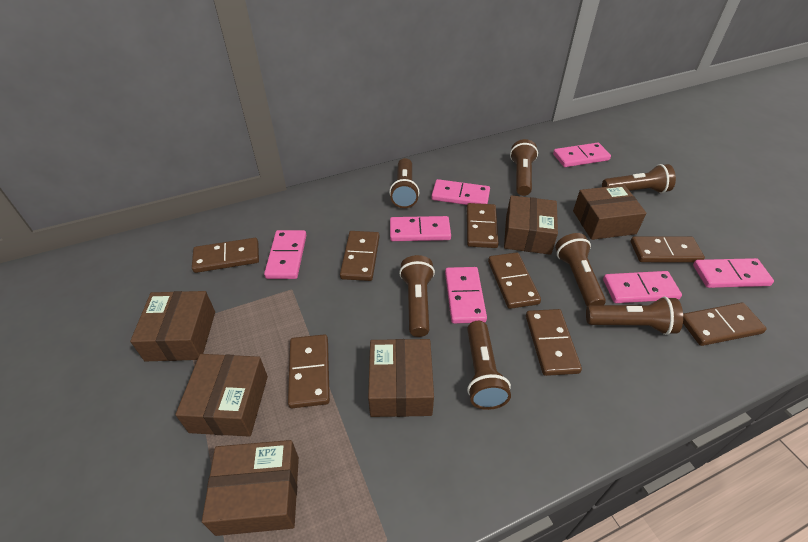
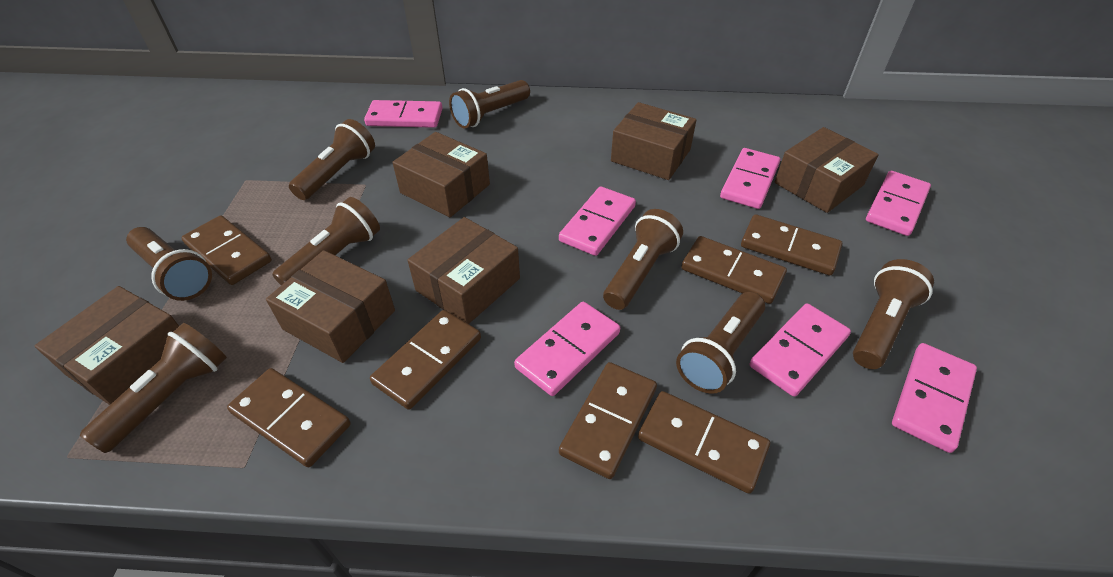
brown domino: [192,238,259,273] [288,334,330,408] [340,231,379,281] [467,203,499,248] [488,252,541,309] [526,309,582,376] [631,236,705,263] [683,303,767,346] = 8 -> [181,215,272,285] [227,368,351,467] [370,310,481,410] [559,362,657,479] [638,391,770,494] [681,236,787,304] [741,214,842,275] = 7
brown flashlight: [389,158,419,208] [399,255,435,337] [467,321,511,410] [510,139,538,196] [555,233,606,306] [586,296,683,335] [602,164,676,193] = 7 -> [80,323,227,453] [126,227,212,301] [272,197,380,285] [289,119,375,200] [449,80,530,129] [603,209,683,310] [676,292,765,394] [853,259,934,369] = 8

